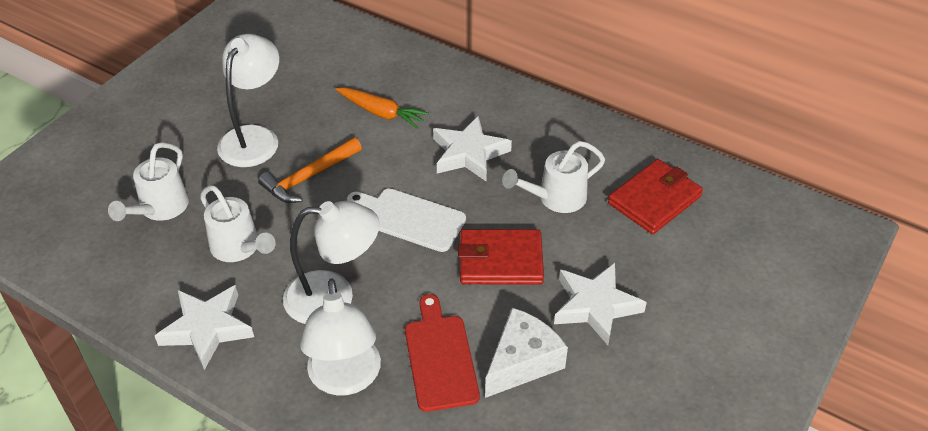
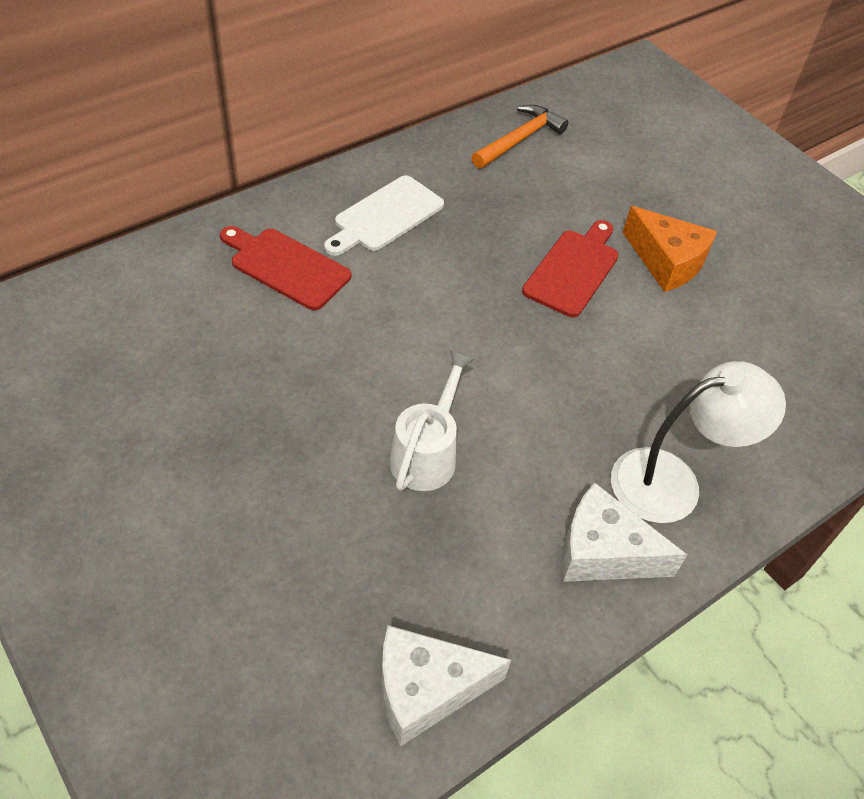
orange carrot: [336,88,429,129] = 1 -> none = 0
orange cheese: none = 0 -> [623,206,717,292] = 1
red cutting board: [405,294,480,412] = 1 -> [220,226,351,310] [522,220,619,317] = 2
red wallet: [458,229,544,285] [608,159,703,234] = 2 -> none = 0
white cheese: [485,308,568,398] = 1 -> [381,625,511,746] [562,482,687,582] = 2
white lamp: [217,34,279,167] [283,201,380,324] [300,278,381,396] = 3 -> [611,361,786,523] = 1
white star: [155,285,254,370] [433,116,512,181] [554,263,647,345] = 3 -> none = 0
white watering can: [108,142,189,221] [200,185,276,262] [502,141,605,213] = 3 -> [389,351,475,491] = 1

